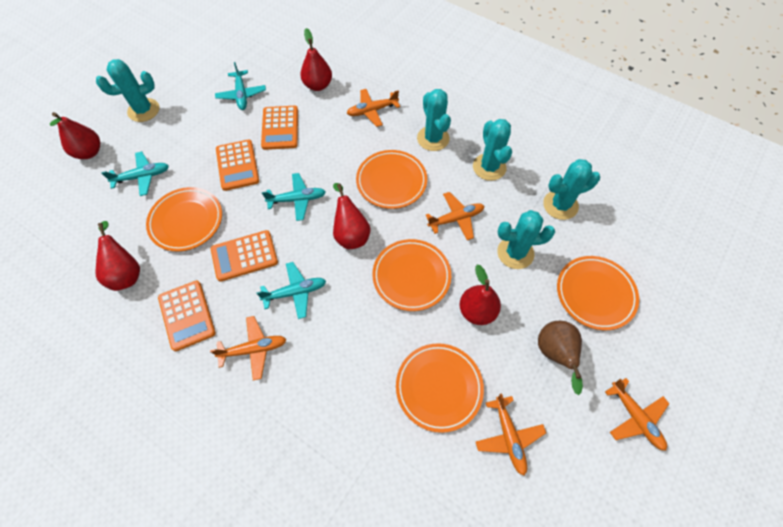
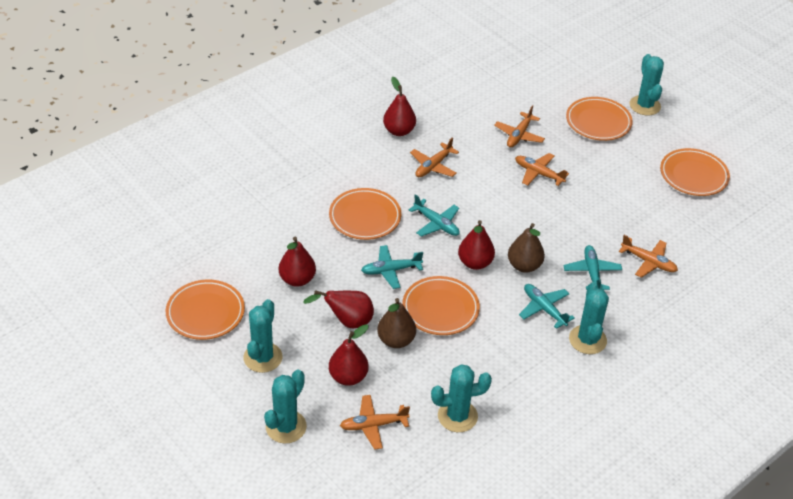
brown pear: [538,321,583,395] = 1 -> [377,298,416,348] [508,223,545,273] = 2
orange calculator: [158,281,216,351] [211,230,278,282] [216,140,259,191] [261,106,298,150] = 4 -> none = 0

